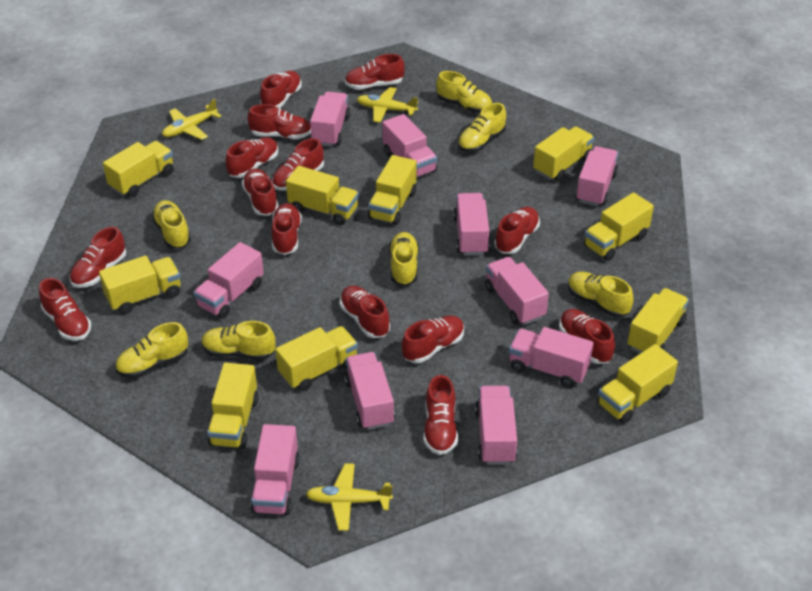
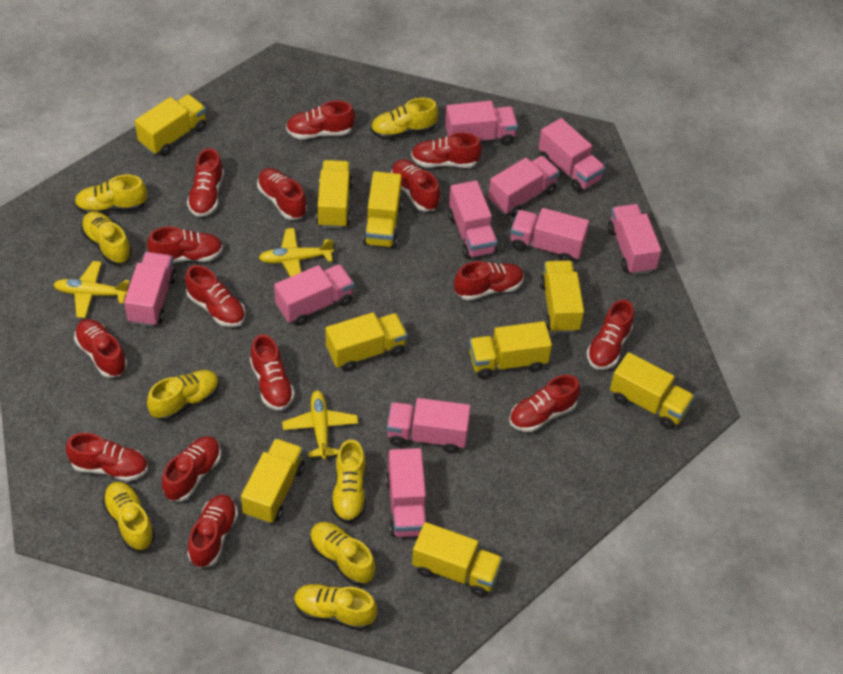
red shoe: [39,278,92,341] [70,227,126,288] [225,137,278,178] [242,168,278,216] [247,104,311,139] [260,71,302,109] [271,203,302,255] [272,138,324,191] [340,286,390,338] [345,54,405,90] [402,315,464,363] [424,375,458,455] [494,207,540,254] [559,309,615,364] = 14 -> [66,433,148,481] [74,319,127,378] [147,226,223,263] [162,436,221,501] [185,265,246,327] [187,148,224,217] [187,494,238,568] [250,334,295,410] [257,168,307,220] [286,100,355,139] [391,160,440,211] [411,132,482,168] [454,261,524,300] [509,375,580,432] [587,299,634,370] = 15
yellow shoe: [115,322,188,378] [152,200,191,249] [201,321,276,360] [389,232,419,286] [436,71,492,113] [458,103,506,152] [568,272,634,317] = 7 -> [74,175,147,214] [81,211,132,265] [102,482,155,551] [147,370,219,421] [294,584,377,631] [310,522,375,586] [331,439,366,523] [371,98,438,139] = 8
yellow truck: [99,255,181,314] [103,141,174,197] [207,363,259,449] [275,326,358,391] [286,166,359,225] [368,155,417,225] [533,126,594,181] [584,192,654,261] [597,344,678,424] [627,288,689,353] = 10 -> [135,94,206,156] [241,438,305,524] [316,160,353,229] [326,312,408,372] [363,171,402,248] [412,522,503,597] [469,321,552,379] [540,260,584,333] [610,352,695,429] = 9

